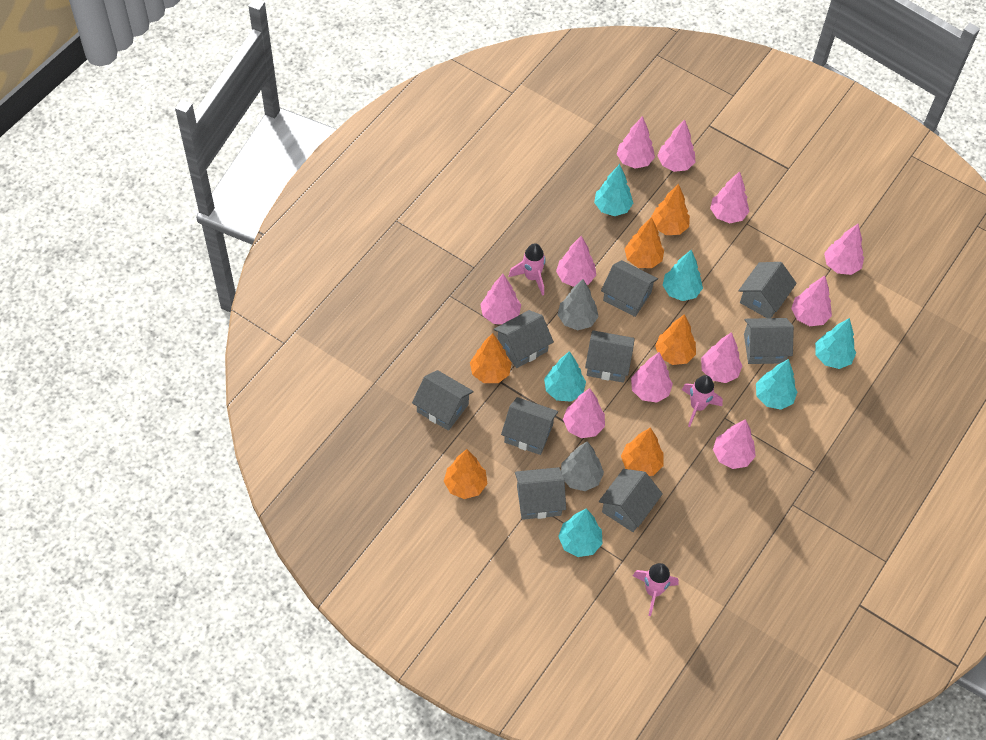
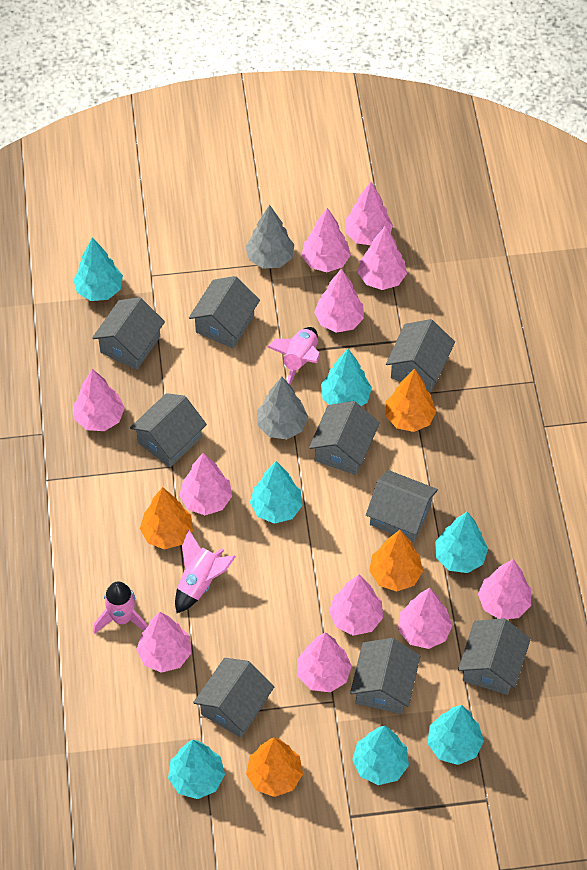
orange tree: [444,449,487,499] [470,333,512,383] [621,427,664,476] [624,217,664,268] [651,184,690,235] [655,314,696,365] = 6 -> [140,487,193,550] [246,737,303,797] [369,530,423,592] [385,369,436,432] = 4
turquoise tree: [544,351,586,402] [558,508,603,557] [594,164,633,216] [662,250,703,301] [756,359,797,410] [815,318,856,369] = 6 -> [73,237,123,301] [168,740,225,799] [250,461,303,524] [321,349,372,406] [352,726,409,785] [428,705,484,765] [435,512,488,573] = 7

